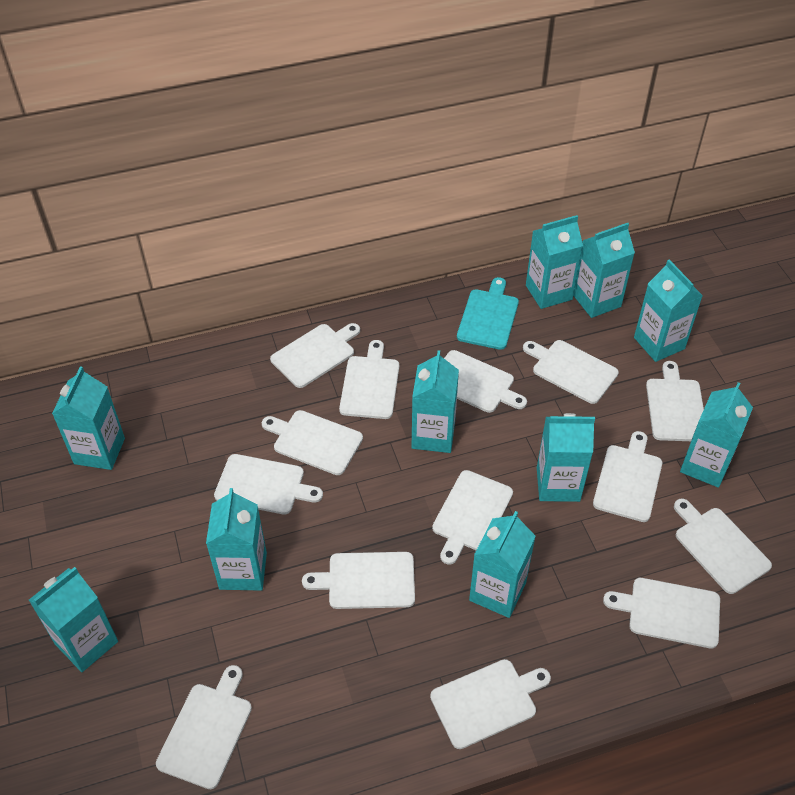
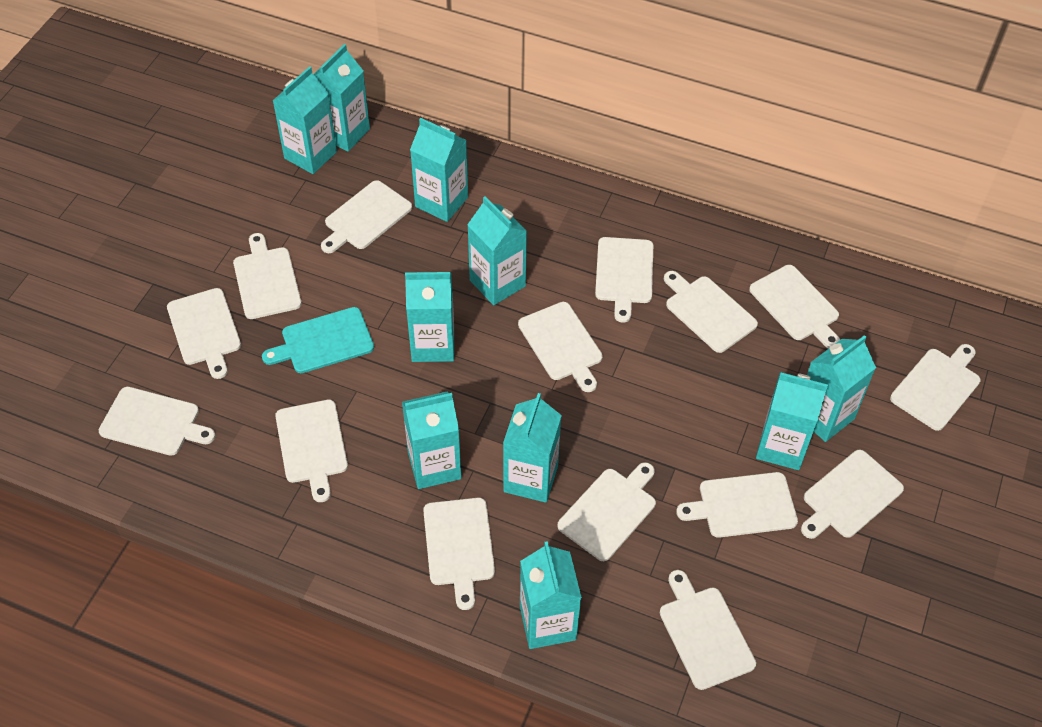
white cutting board: [156,665,252,789] [214,454,323,515] [262,410,363,475] [270,323,360,388] [302,552,415,609] [339,340,399,419] [430,659,551,749] [432,470,513,565] [444,350,527,413] [523,340,619,404] [593,431,662,522] [603,578,720,648] [646,361,704,441] [674,499,772,594] = 14 -> [99,387,215,456] [167,288,241,379] [233,233,302,319] [275,400,348,502] [321,180,412,253] [423,498,495,610] [518,302,603,392] [557,462,656,561] [595,237,653,323] [660,570,756,690] [664,271,758,353] [676,472,798,538] [749,265,840,349] [801,450,904,539] [890,344,981,431] = 15

